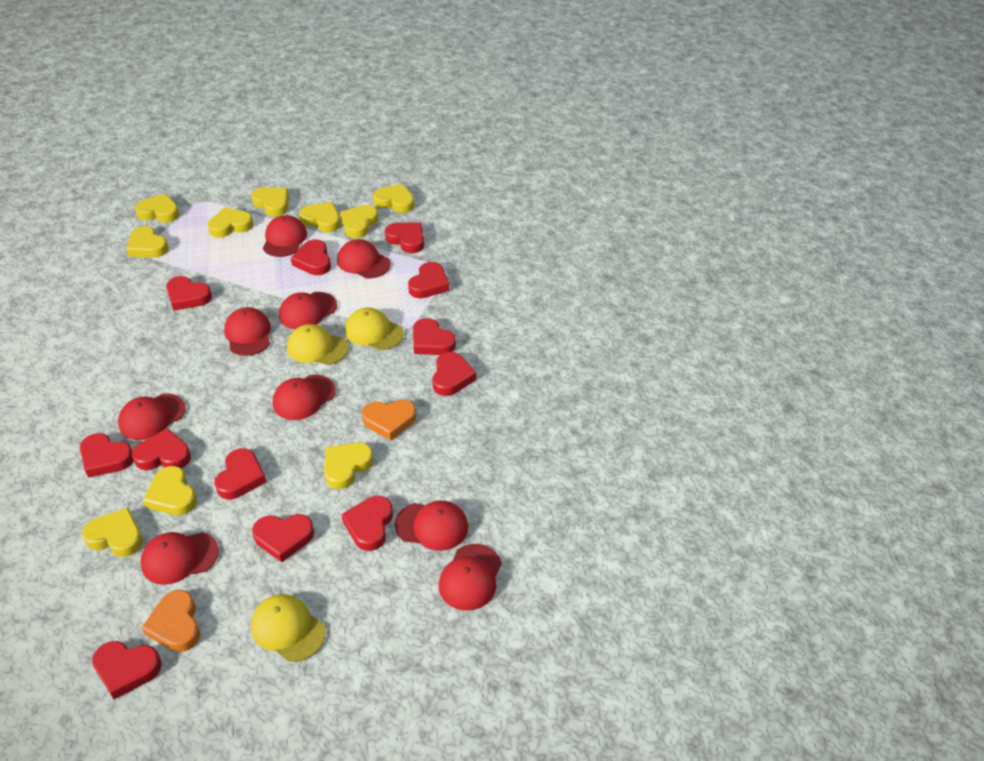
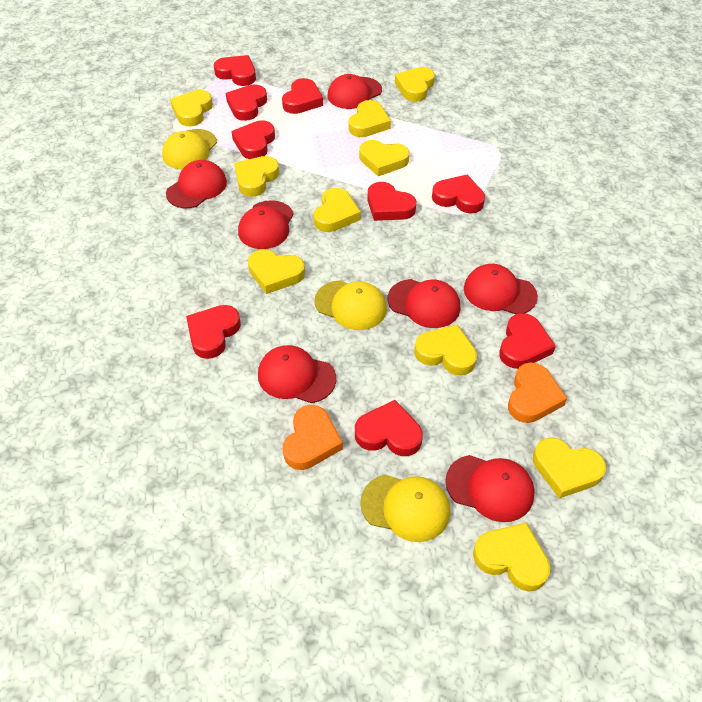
red cap: [118,393,186,440] [140,532,219,585] [224,307,271,356] [263,215,307,257] [273,375,336,420] [279,292,337,329] [337,239,391,278] [395,501,468,551] [439,544,502,611] = 9 -> [166,160,227,208] [238,200,294,249] [258,345,336,403] [327,74,382,109] [388,279,460,328] [445,455,535,522] [464,264,538,314] = 7
red heart: [80,433,134,478] [92,641,162,699] [132,428,191,470] [166,276,212,311] [214,448,267,499] [252,514,314,562] [291,239,331,275] [341,496,393,551] [385,222,424,253] [408,262,449,298] [413,318,456,355] [432,352,476,396] = 12 -> [186,305,241,359] [214,55,256,86] [226,84,267,121] [231,120,275,159] [282,78,323,114] [355,400,423,456] [368,182,416,221] [432,174,485,214] [499,313,556,369] = 9

